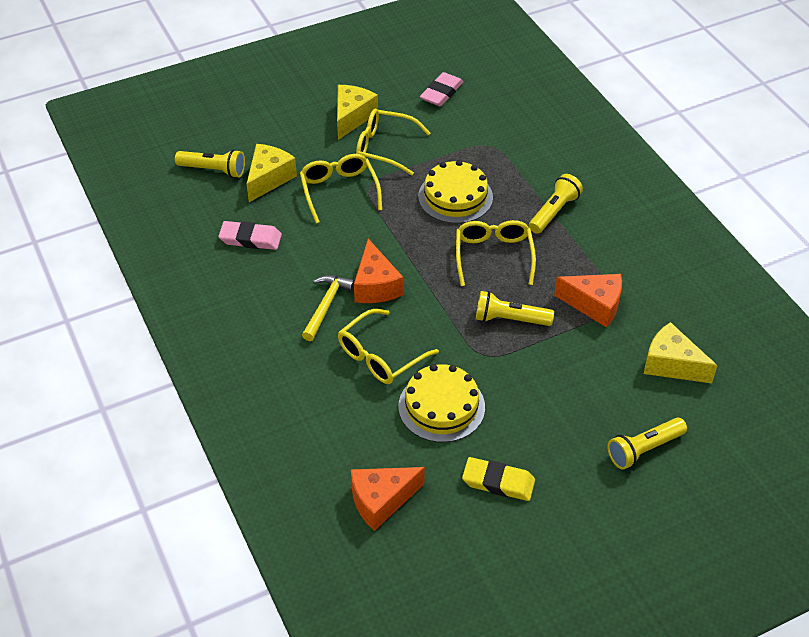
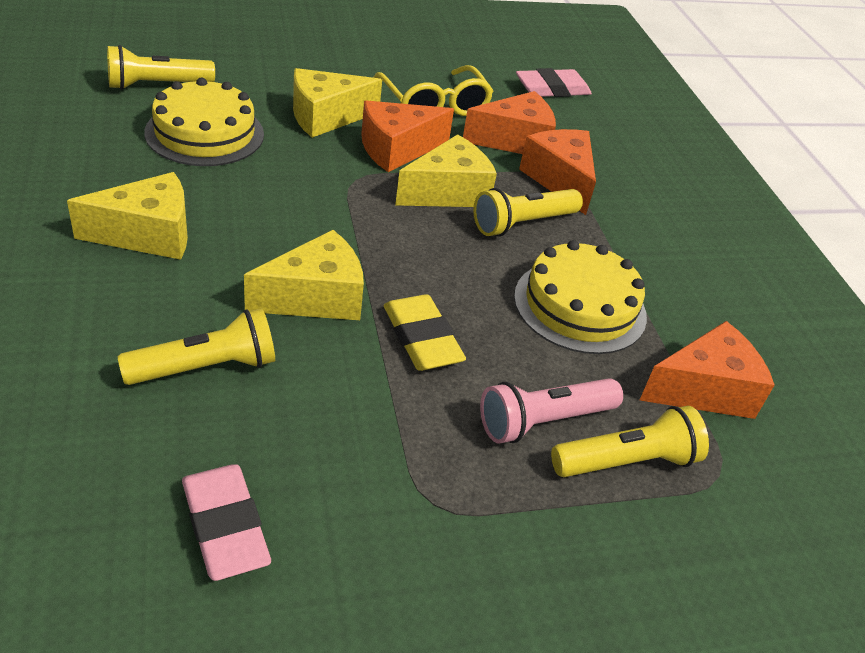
orange cheese: [351,467,425,531] [354,239,403,303] [554,274,622,328] = 3 -> [361,100,454,172] [463,91,556,154] [519,129,596,215] [640,321,775,419] = 4
pink flashlight: none = 0 -> [480,378,623,444] = 1
yellow cheese: [247,144,297,202] [337,85,378,140] [644,322,718,383] = 3 -> [67,172,188,260] [244,230,364,320] [293,68,382,138] [395,134,497,207] = 4
yellow glasses: [300,154,382,223] [338,309,439,384] [356,109,430,175] [456,220,536,286] = 4 -> [373,65,494,116] = 1
yellow hammer: [302,275,355,341] = 1 -> none = 0

